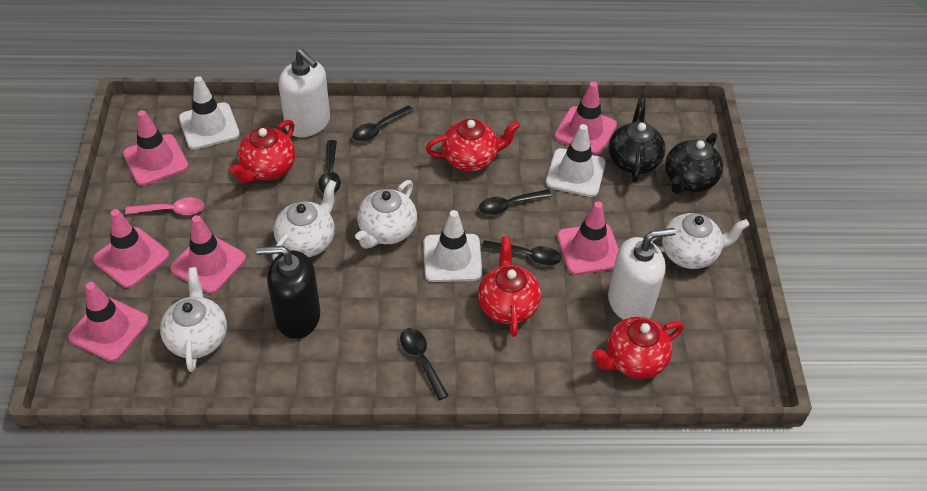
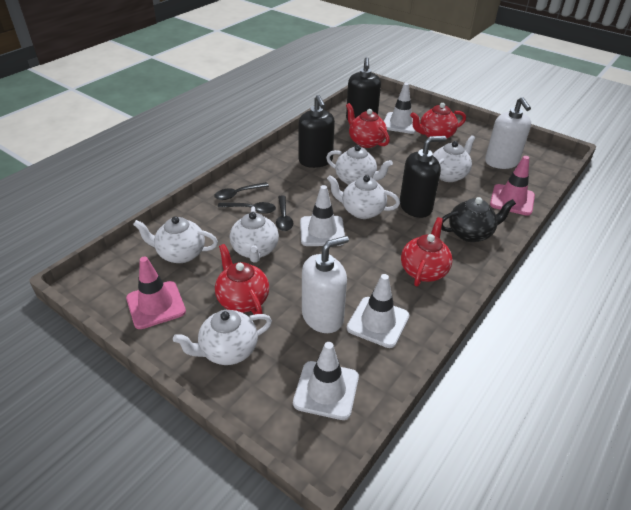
black soap dispenser: [256,246,320,339] = 1 -> [298,95,335,168] [346,57,381,120] [400,136,446,218] = 3
black spoon: [318,140,341,193] [353,105,414,142] [400,328,449,400] [479,189,552,215] [482,240,561,266] = 5 -> [214,182,269,200] [218,202,276,214] [276,195,293,231] = 3
black teapot: [609,98,665,182] [665,133,723,194] = 2 -> [441,197,516,242] = 1
pink spoon: [125,197,204,215] = 1 -> none = 0
pink traffic cone: [68,282,149,362] [93,209,170,288] [123,110,189,186] [170,215,246,294] [554,82,617,155] [557,201,619,275] = 6 -> [126,257,186,329] [490,156,535,216] = 2
white teapot: [160,267,227,372] [272,180,336,260] [355,180,417,249] [651,213,750,269] = 4 -> [133,216,218,263] [173,310,272,365] [230,206,279,263] [326,145,393,185] [327,175,400,219] [433,135,475,182] = 6
white traffic cone: [179,76,240,150] [424,210,482,282] [546,124,606,197] = 3 -> [293,342,359,420] [300,185,345,246] [347,274,409,348] [384,83,420,134] = 4

